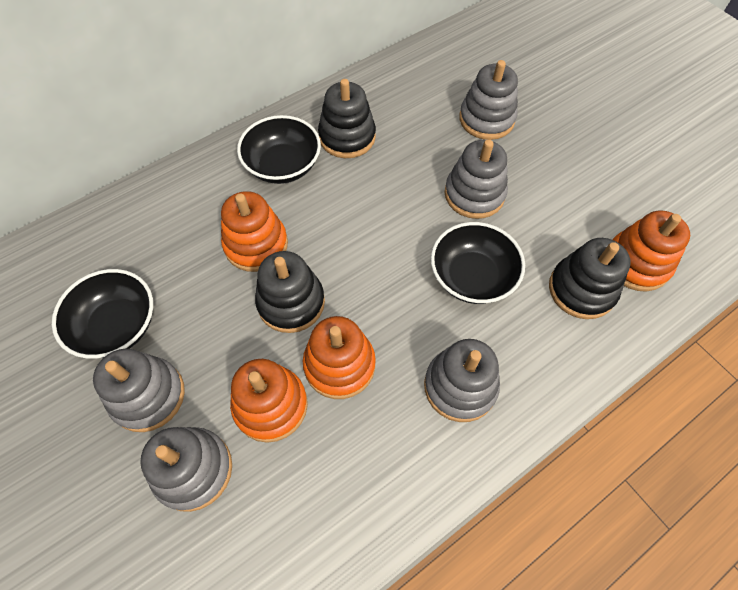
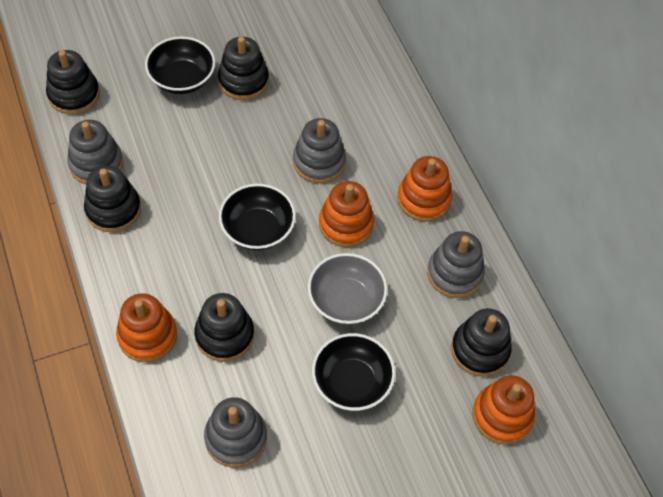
black stacking toy: [255,251,325,333] [318,79,376,158] [549,238,631,319] = 3 -> [46,50,100,114] [84,166,141,232] [194,293,254,362] [218,37,269,100] [451,308,512,377] = 5
grey bowl: none = 0 -> [308,253,387,325] = 1
grey stacking toy: [93,349,185,432] [140,427,232,512] [424,339,500,422] [445,139,508,219] [459,60,518,140] = 5 -> [67,120,123,185] [204,397,267,468] [293,118,346,183] [427,231,485,298] = 4

